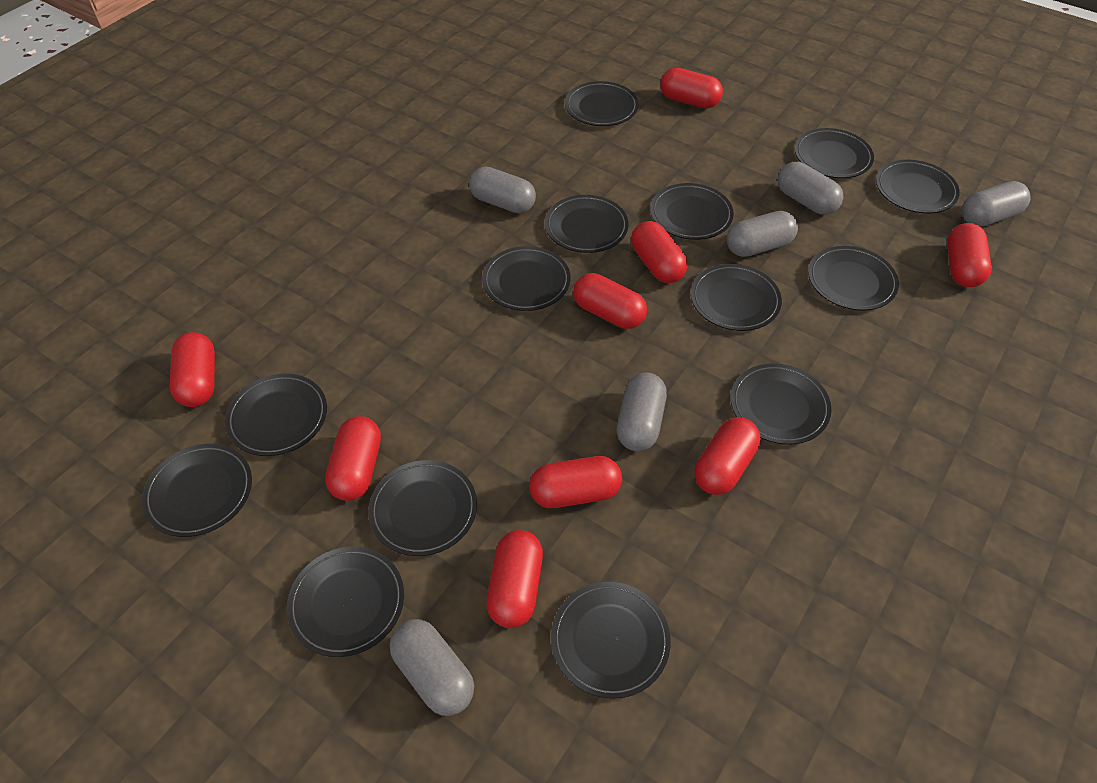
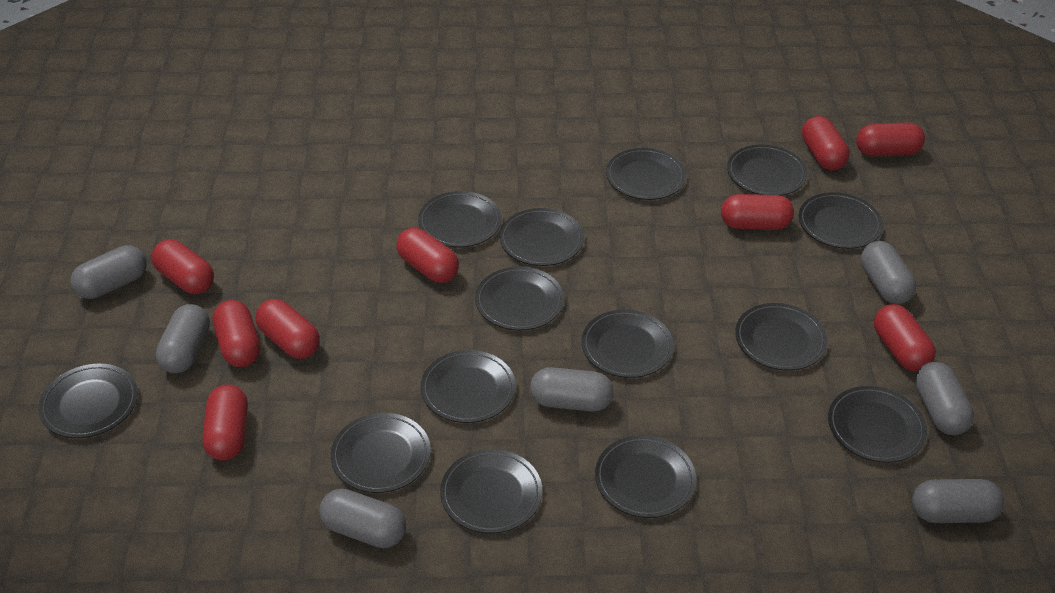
grey capsule: [390,619,474,716] [469,166,536,213] [617,372,667,451] [727,211,798,257] [777,162,843,215] [962,181,1031,227] = 6 -> [71,245,147,299] [156,304,210,373] [319,489,406,548] [530,367,614,412] [861,241,916,304] [912,479,1004,523] [915,362,974,435] = 7

